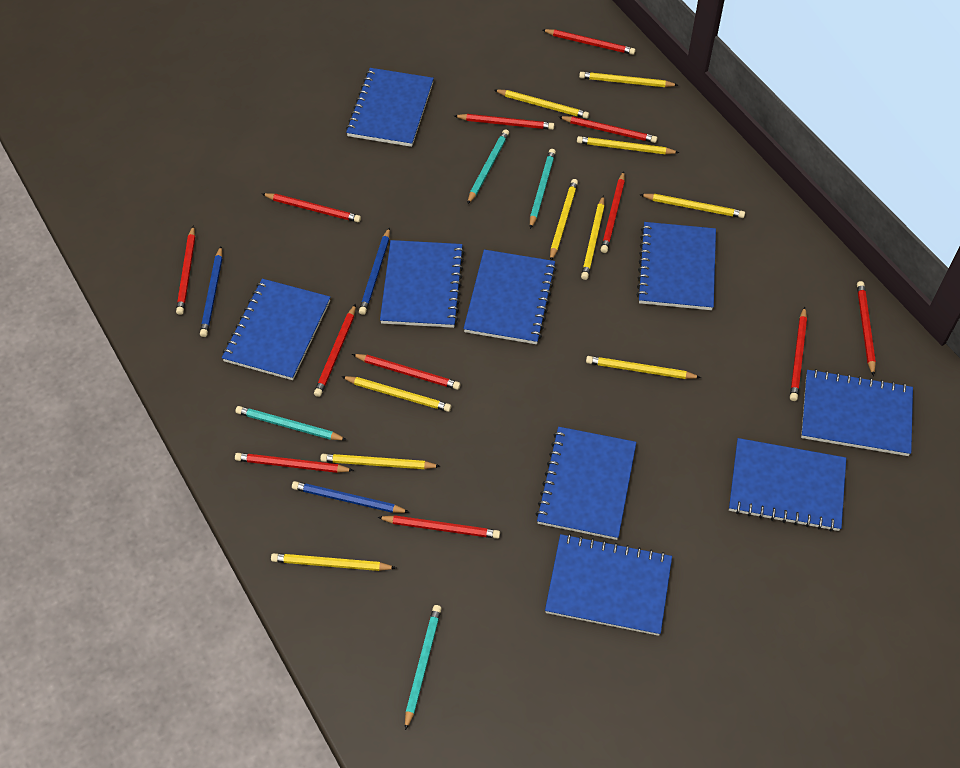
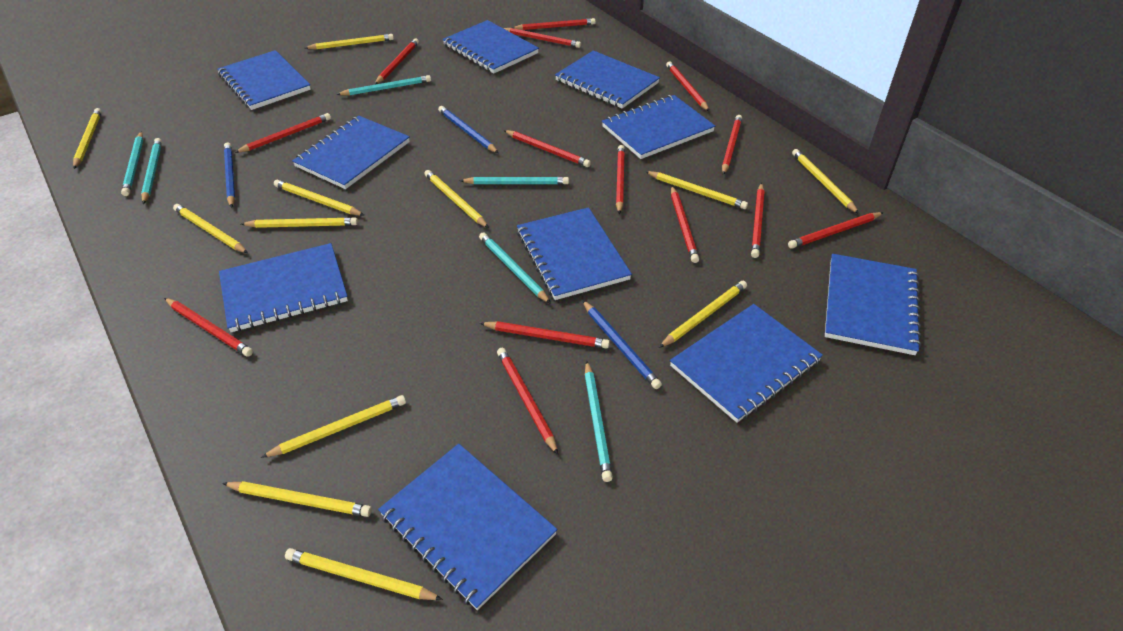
blue notebook: [222,279,330,380] [346,68,434,147] [380,240,464,328] [463,250,557,344] [536,427,636,540] [545,534,672,636] [636,222,716,310] [729,438,846,532] [801,369,913,456] = 9 -> [217,50,311,110] [219,243,348,332] [292,116,410,189] [378,444,557,610] [443,20,539,74] [517,207,632,300] [555,51,660,109] [602,95,715,159] [670,304,823,423] [825,254,921,355] = 10
red pencil: [176,225,195,315] [235,453,354,473] [262,193,361,222] [314,304,356,397] [352,354,461,390] [377,515,500,539] [455,114,554,130] [543,29,636,55] [559,116,657,143] [601,171,625,253] [790,307,807,401] [857,281,876,376] = 12 -> [164,298,253,357] [235,113,331,153] [375,38,419,85] [480,321,610,349] [497,348,558,455] [503,28,581,48] [504,130,591,167] [512,18,596,30] [616,145,625,214] [666,61,710,112] [671,186,699,263] [722,115,742,175] [751,183,765,258] [788,212,884,249] = 14
turquoise pencil: [236,406,347,440] [405,605,442,731] [467,129,509,204] [530,149,556,229] = 4 -> [121,132,143,196] [141,138,162,204] [336,75,431,96] [459,177,569,185] [479,232,551,304] [585,361,613,482] = 6
yellow pencil: [271,553,396,571] [320,454,441,469] [341,376,451,412] [494,89,589,119] [550,179,578,260] [577,136,680,154] [579,72,678,87] [581,195,605,280] [586,356,701,379] [640,194,745,218] = 10 -> [73,108,102,169] [173,204,248,253] [222,481,372,517] [241,217,358,228] [261,395,406,458] [274,180,364,215] [285,548,443,600] [305,34,394,50] [424,170,489,228] [645,171,748,209] [659,281,747,348] [792,149,859,214] = 12

